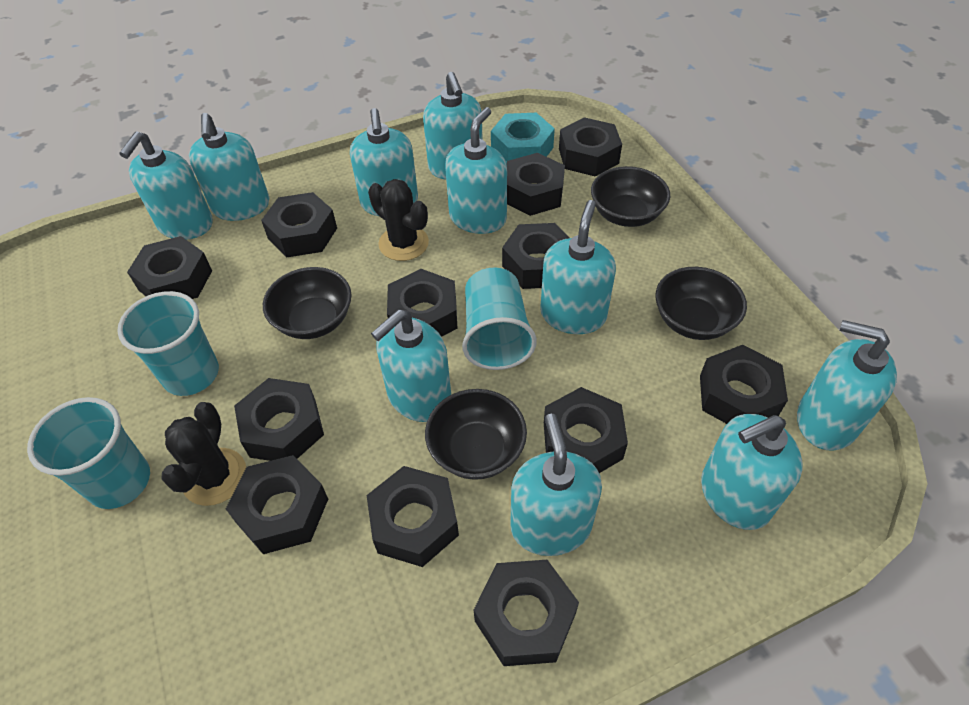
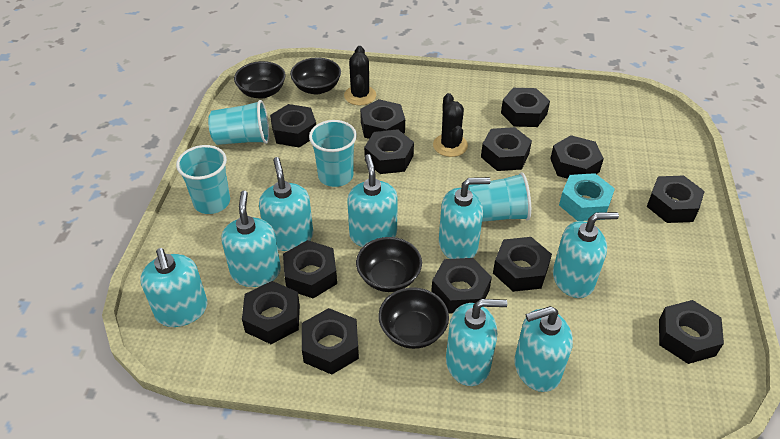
black nut: [127,236,212,299] [226,455,328,554] [234,378,324,461] [261,192,337,257] [366,466,459,567] [387,269,457,337] [474,560,579,666] [502,223,570,289] [506,153,565,216] [544,387,628,473] [559,117,622,177] [700,345,788,424] = 12 -> [242,281,300,344] [270,104,316,147] [283,240,337,298] [302,308,359,375] [360,99,405,139] [364,129,414,174] [431,258,492,314] [481,127,532,171] [493,237,552,292] [501,88,550,127] [550,135,604,179] [647,176,705,223] [659,300,724,364] = 13
turquoise cup: [27,397,150,509] [117,291,219,396] [462,267,537,370] = 3 -> [176,145,230,214] [208,100,269,145] [309,120,357,187] [468,172,531,222] = 4
turquoise soap dispenser: [119,131,213,240] [189,113,269,221] [350,108,418,216] [371,309,451,422] [423,72,483,180] [445,107,507,234] [510,414,602,556] [540,200,616,334] [701,414,803,530] [797,320,897,451] = 10 -> [140,248,208,327] [221,190,281,287] [259,157,313,251] [347,154,398,247] [439,177,491,259] [446,299,507,386] [514,306,573,392] [553,212,619,298] = 8

